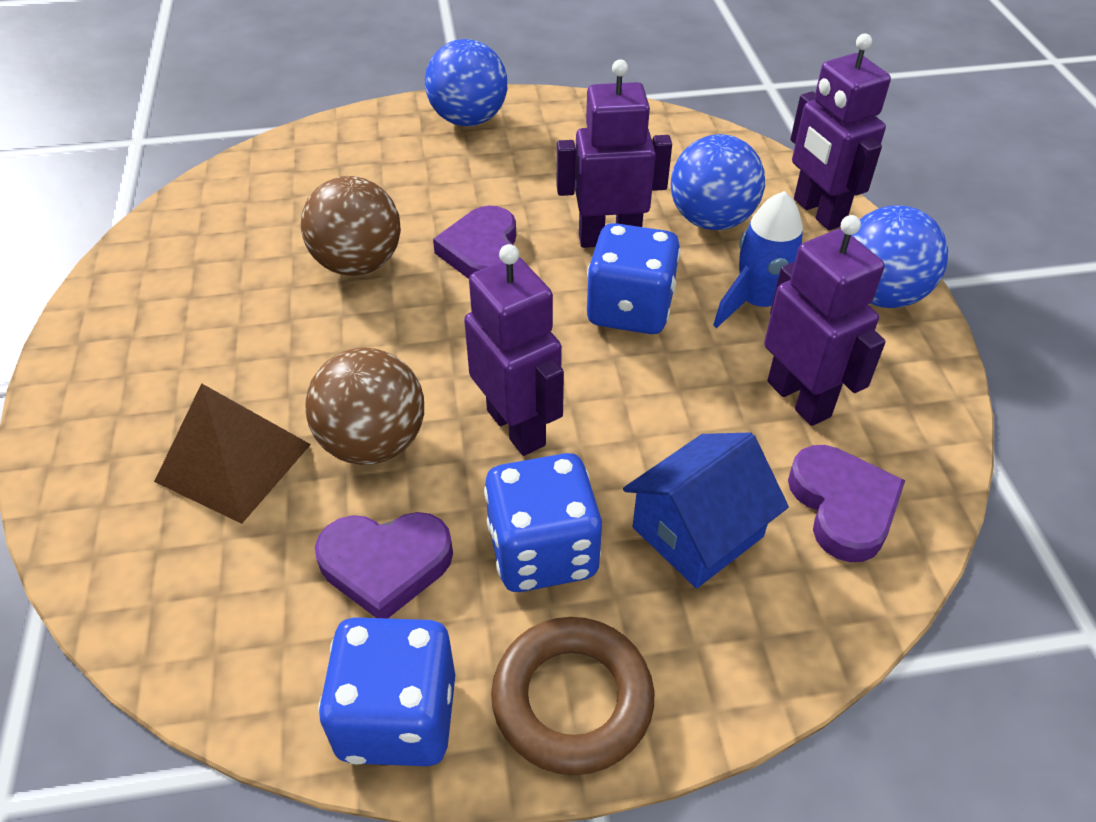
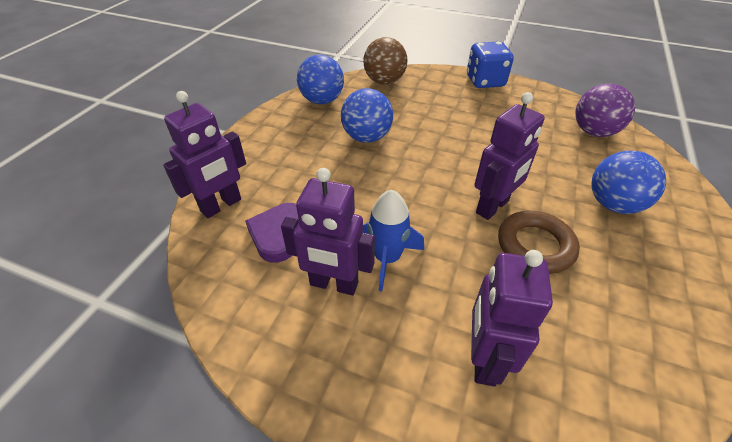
blue dice: [318,617,455,766] [484,453,602,592] [587,223,680,334] = 3 -> [467,41,514,88] = 1
blue house: [623,433,789,588] = 1 -> none = 0
brown ball: [301,176,401,276] [305,348,424,465] = 2 -> [363,37,408,84] = 1
brown pyramid: [154,383,311,524] = 1 -> none = 0
purple ball: none = 0 -> [575,83,635,137] = 1
purple heart: [315,512,453,619] [433,205,516,279] [788,445,905,562] = 3 -> [245,203,299,263] = 1

